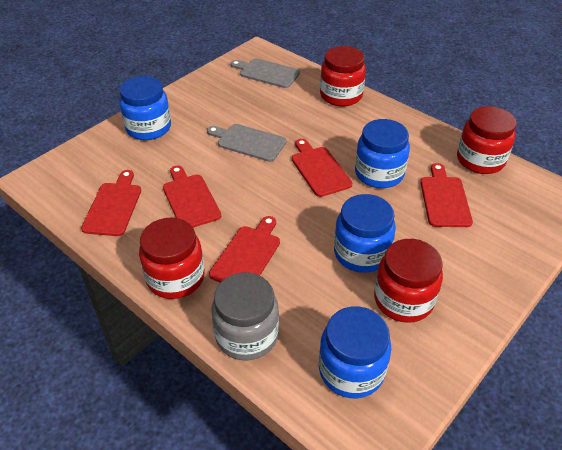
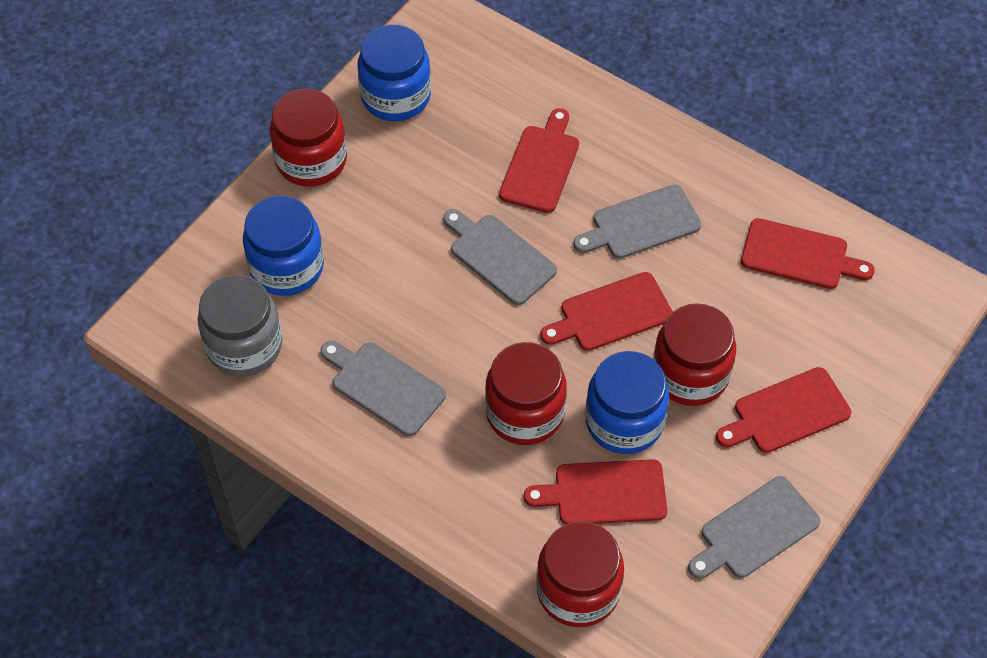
blue jar: [119,76,171,140] [319,306,392,398] [334,194,396,273] [355,119,410,188] = 4 -> [243,196,324,296] [357,25,431,121] [585,351,669,454] = 3
grey cutting board: [207,124,287,162] [230,58,300,88] = 2 -> [321,341,446,436] [443,209,557,305] [573,184,702,259] [688,476,821,579] = 4

